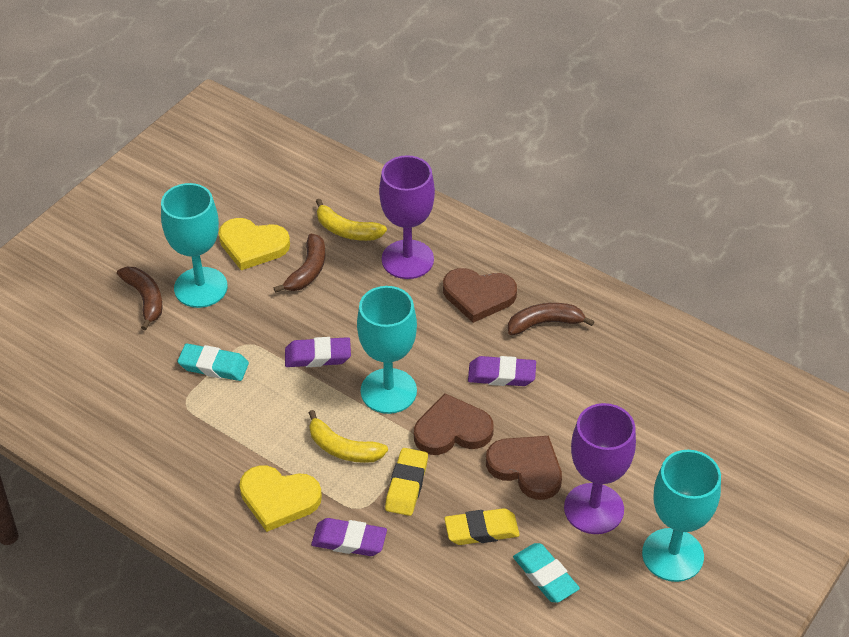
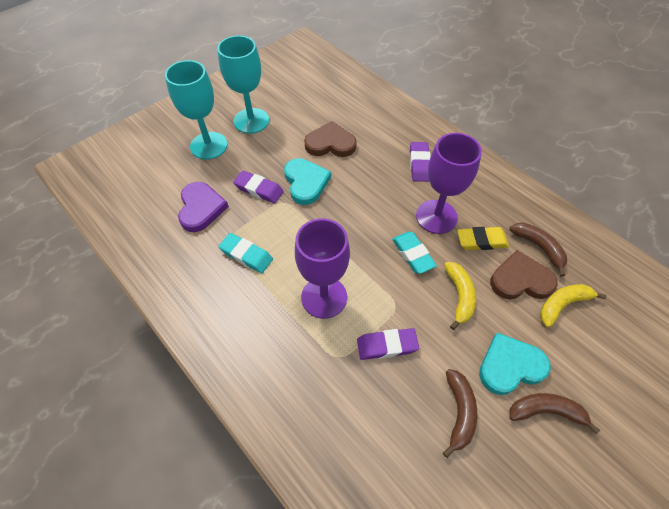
brown heart: [414,393,494,455] [443,268,517,323] [486,436,562,500] = 3 -> [304,121,357,157] [490,250,558,299] = 2
purple heart: none = 0 -> [178,182,229,232] = 1
turquoise goblet: [161,183,227,308] [357,286,417,414] [642,450,721,582] = 3 -> [165,60,228,160] [217,35,269,134] = 2
turquoise heart: none = 0 -> [284,158,331,205] [479,333,551,395] = 2
yellow eraser: [385,448,428,516] [444,508,520,545] = 2 -> [457,227,509,250] = 1
yellow heart: [219,218,290,270] [239,465,322,532] = 2 -> none = 0

